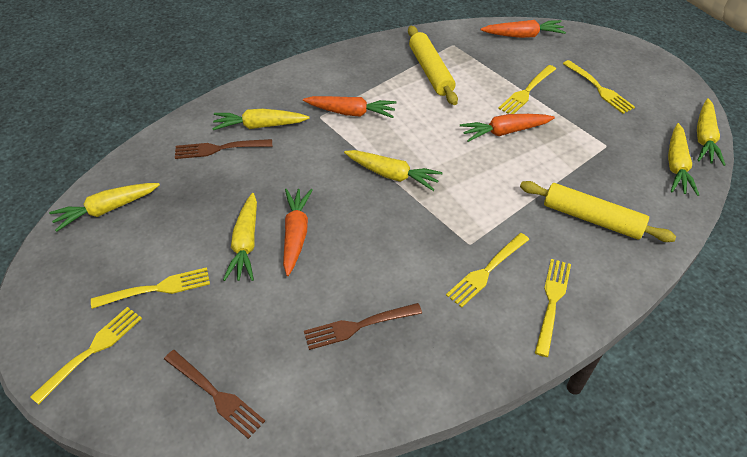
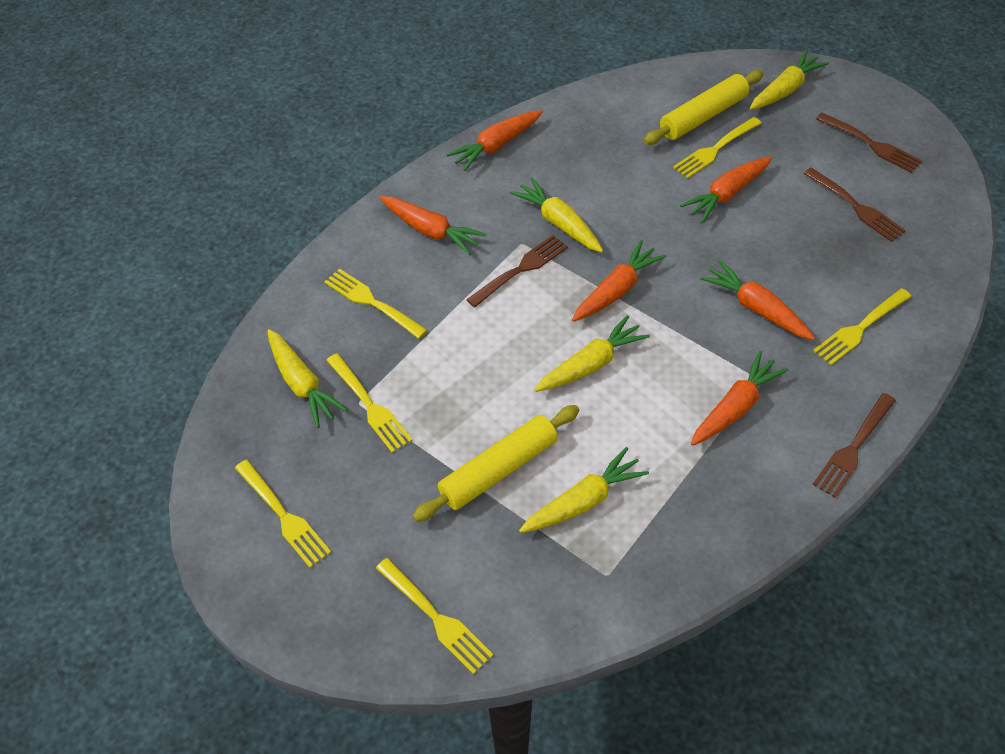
brown fork: [164,350,265,439] [175,139,272,159] [304,303,422,350] = 3 -> [466,235,568,308] [804,167,906,242] [813,393,896,498] [816,112,922,173] = 4
orange carrot: [283,189,312,276] [303,96,397,118] [460,114,555,142] [481,20,566,38] = 4 -> [380,196,486,255] [446,110,543,171] [572,240,666,322] [680,157,772,223] [691,351,789,446] [700,260,815,340] = 6
yellow carrot: [49,183,160,232] [212,109,309,130] [223,193,257,281] [344,150,443,191] [668,123,699,196] [697,98,726,166] = 6 -> [267,329,348,428] [510,178,603,253] [519,447,649,533] [534,315,650,392] [750,51,829,110] = 5

